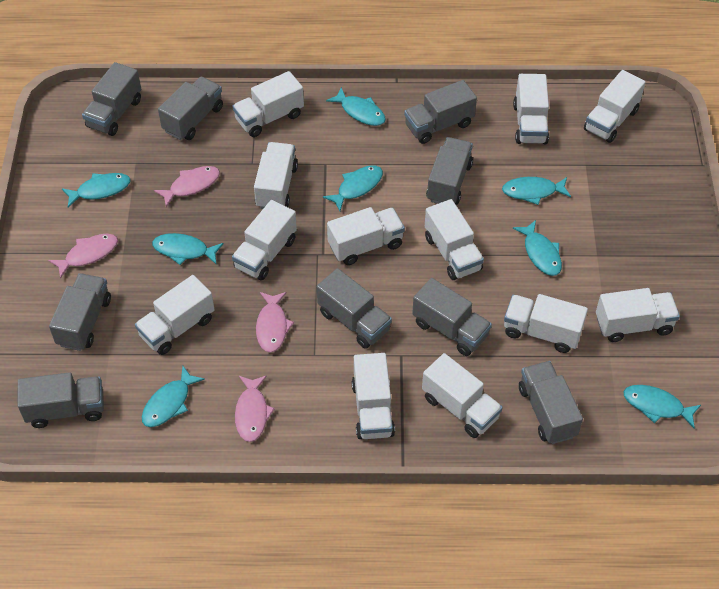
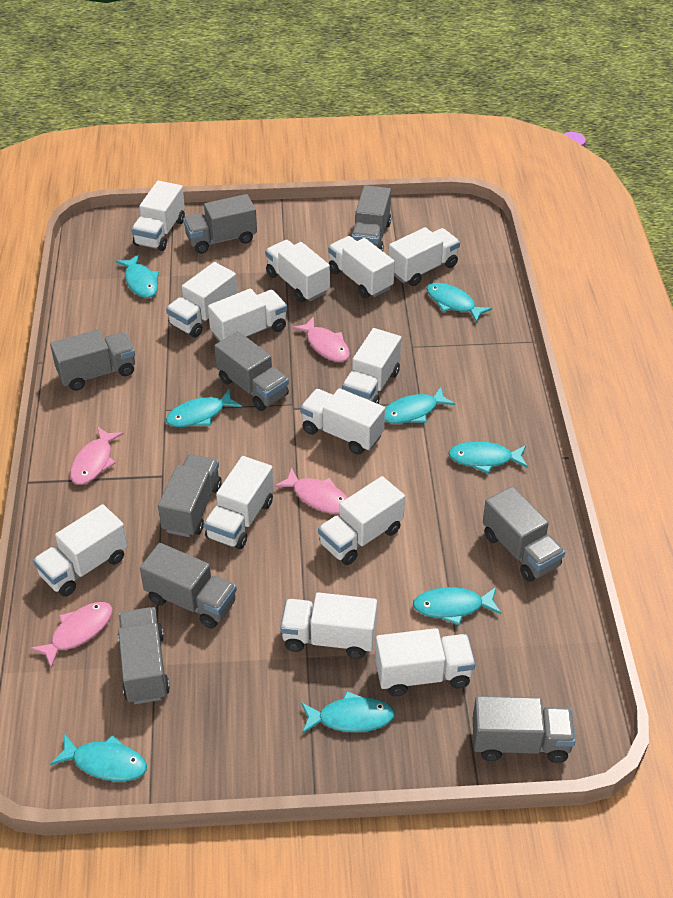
white truck: [135,275,215,355] [232,71,304,137] [232,200,297,281] [254,142,298,209] [327,207,405,265] [352,353,395,439] [422,353,503,438] [425,199,484,280] [504,294,588,353] [513,74,549,144] [584,70,646,143] [596,288,680,342] = 12 -> [33,504,128,597] [132,181,185,251] [166,262,237,338] [204,456,274,550] [208,288,287,342] [265,240,330,302] [280,592,377,659] [300,388,385,454] [318,476,405,565] [328,236,395,298] [342,328,401,404] [375,628,475,696] [389,227,460,286] = 13

